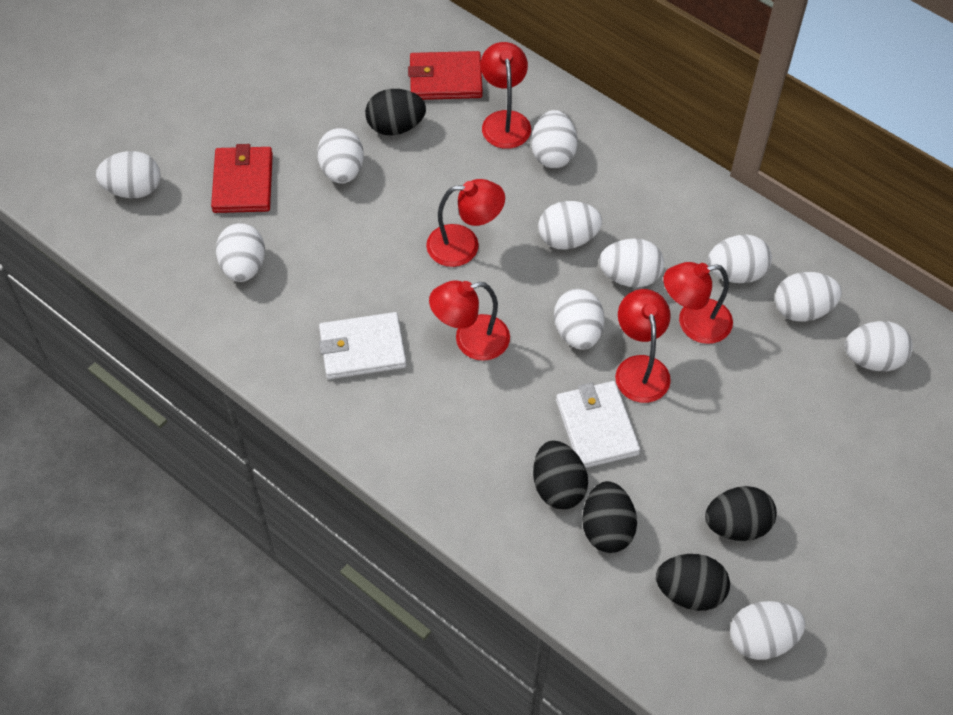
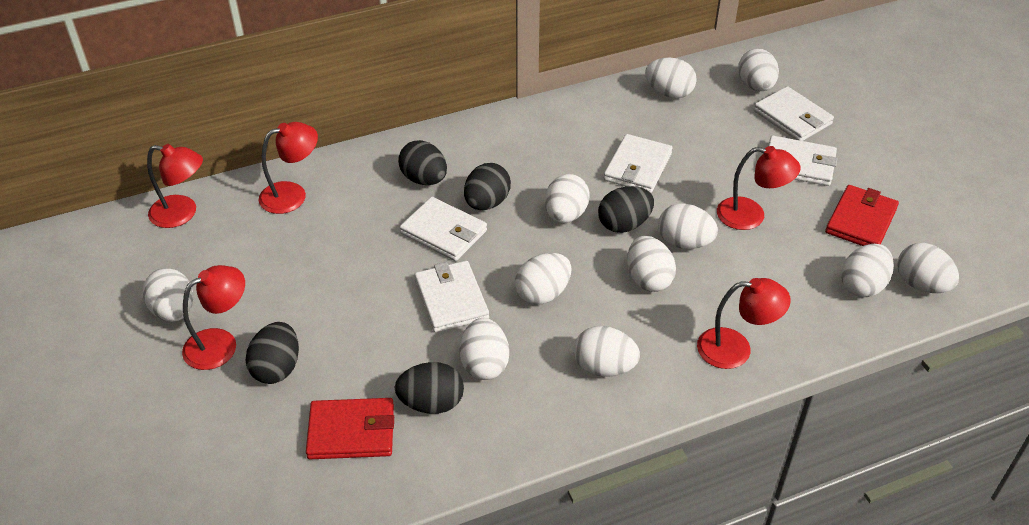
white wallet: [319,312,407,379] [556,381,640,468] = 2 -> [400,197,487,261] [415,261,489,332] [604,134,673,193] [754,86,834,141] [768,136,837,186] = 5

